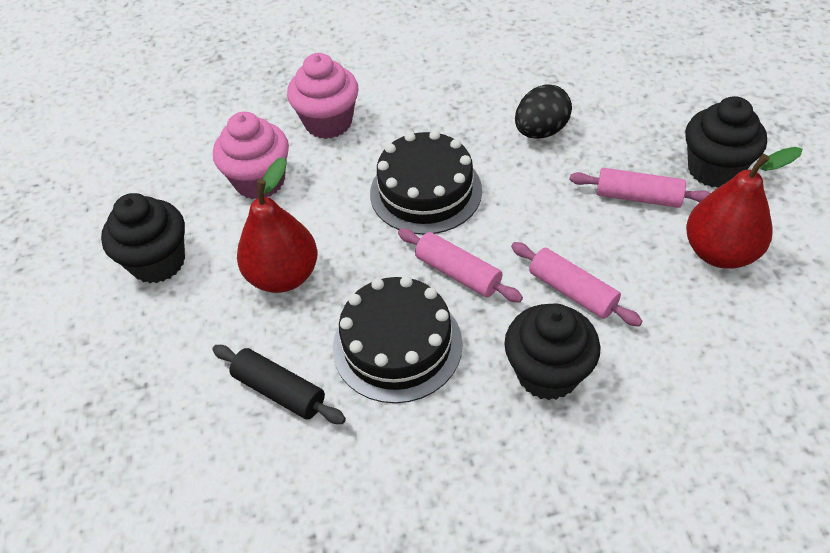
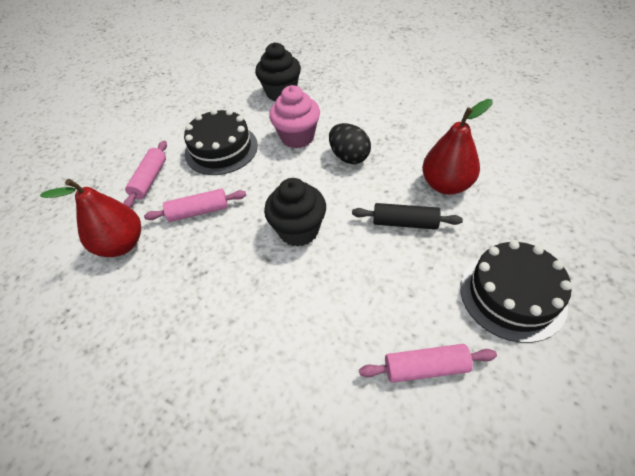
black cupcake: [101,193,185,283] [504,303,601,400] [685,96,767,188] = 3 -> [255,42,301,102] [264,178,326,247] = 2
pink cupcake: [213,112,289,199] [287,53,359,139] = 2 -> [269,85,320,148] = 1

